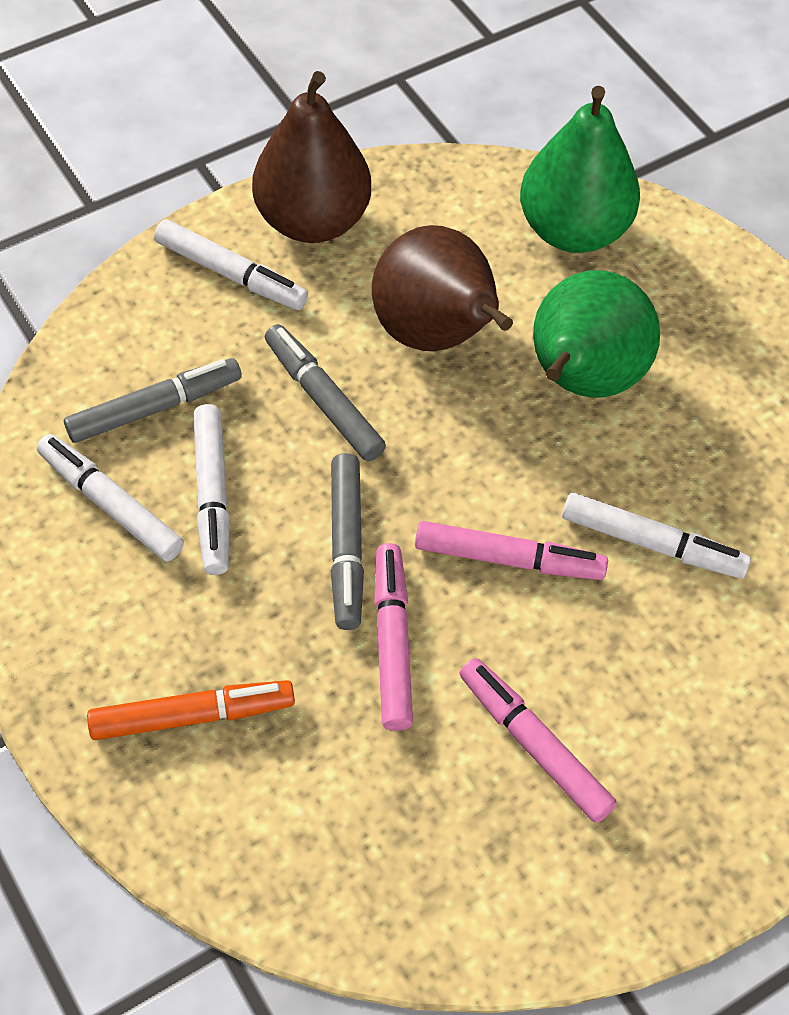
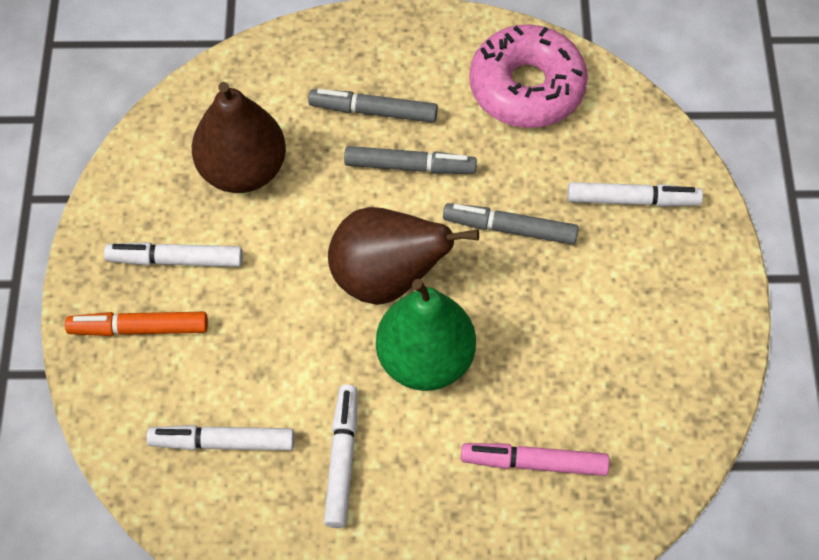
green pear: [520,86,640,253] [533,270,660,398] = 2 -> [376,279,476,391] = 1
pink donut: none = 0 -> [469,25,588,128] = 1
pink marker: [374,543,413,731] [415,521,608,580] [460,658,617,823] = 3 -> [461,443,609,476] = 1

